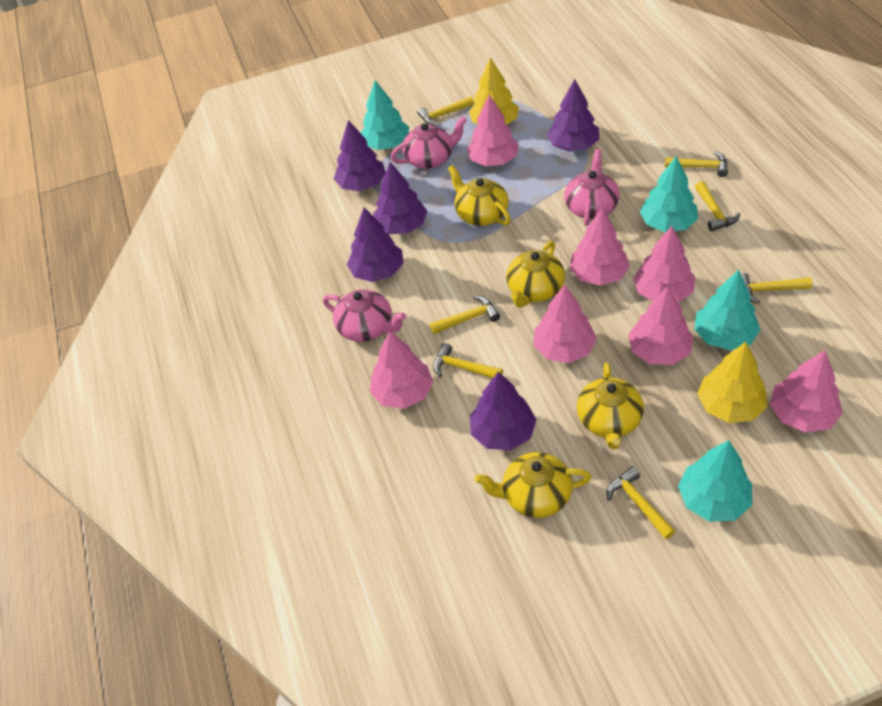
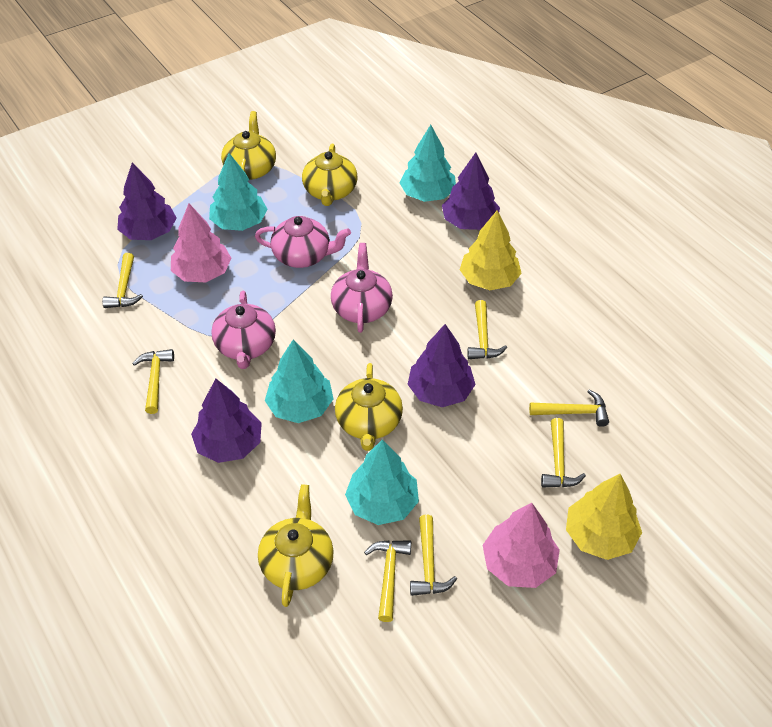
pink tree: [370,331,433,409] [467,95,519,166] [533,284,597,363] [569,209,630,286] [628,286,693,365] [633,226,695,303] [770,350,843,433] = 7 -> [171,204,232,282] [483,503,560,588] = 2
purple tree: [334,120,386,191] [347,208,404,282] [373,162,427,234] [470,372,537,450] [547,79,599,152] = 5 -> [117,163,177,240] [191,378,262,463] [408,324,476,407] [442,153,500,230] = 4

